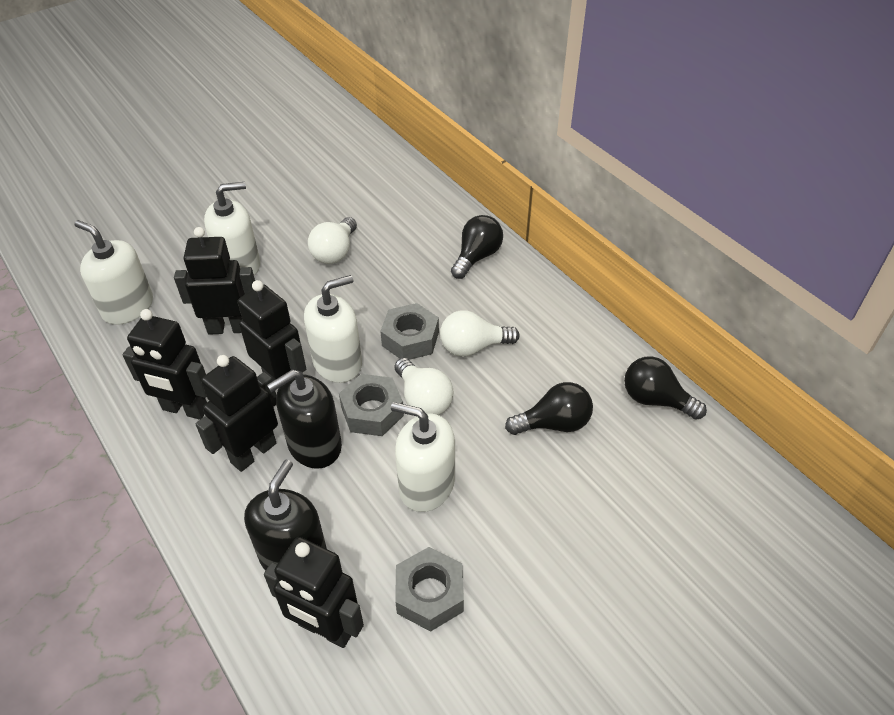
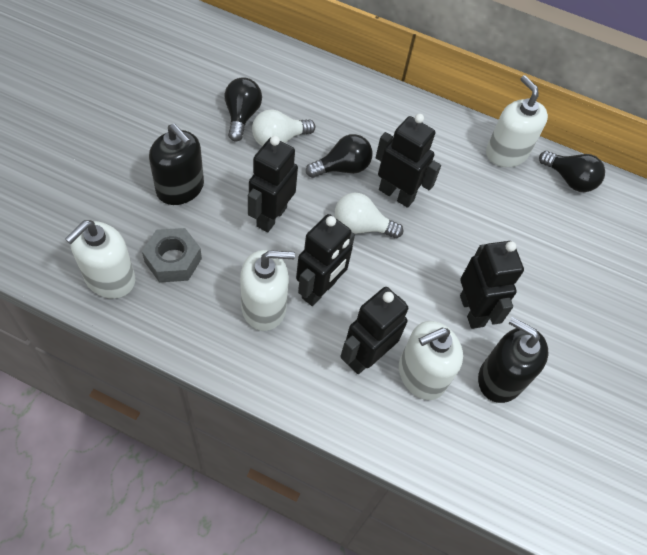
grey nut: [339,374,404,436] [380,303,439,360] [395,547,464,632] = 3 -> [142,228,202,283] = 1
white light bulb: [308,217,357,264] [395,358,453,415] [440,311,519,357] = 3 -> [252,109,315,146] [335,193,403,238] = 2

